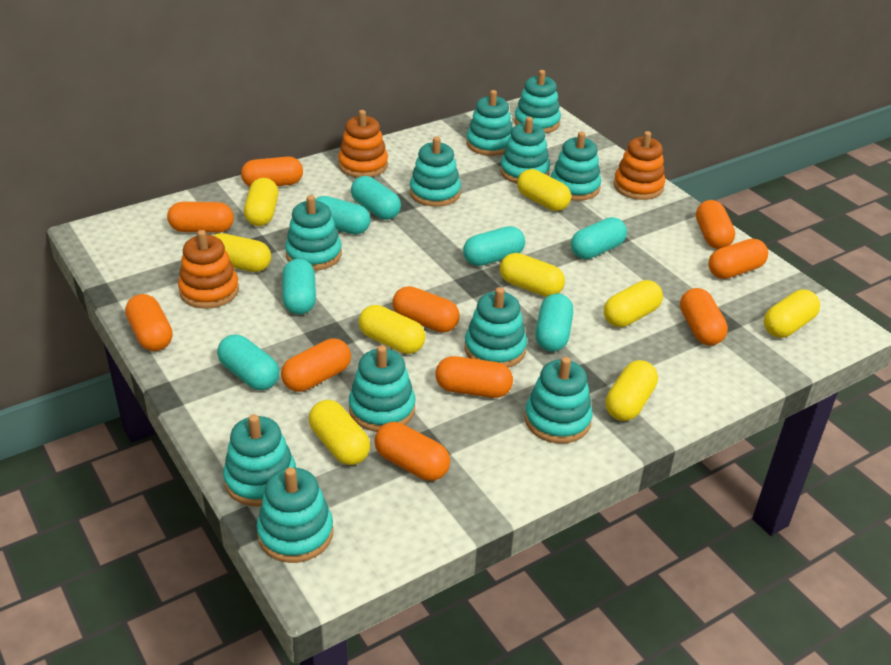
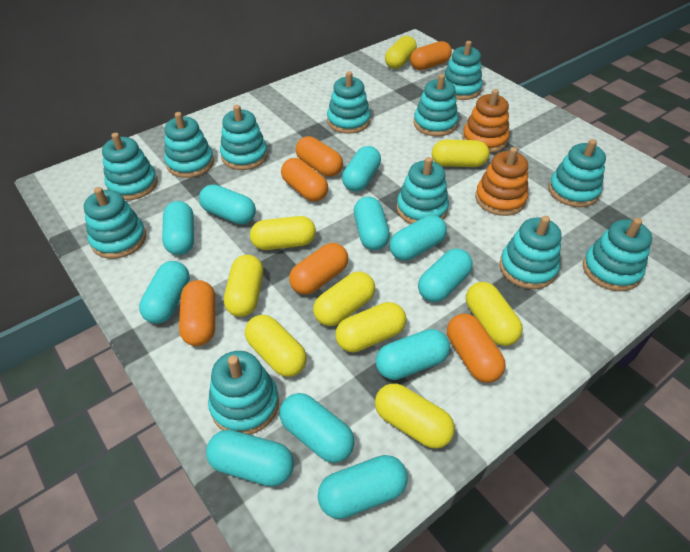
orange capsule: [125,294,173,351] [167,202,234,233] [241,156,303,187] [281,338,351,392] [374,422,450,481] [392,286,460,333] [435,356,513,398] [680,288,728,345] [696,200,735,249] [708,239,768,279] = 10 -> [179,280,215,346] [281,158,328,202] [289,243,348,295] [296,136,343,177] [410,41,452,70] [447,314,506,383] = 6
orange stacking toy: [178,230,239,309] [338,110,388,178] [614,131,665,200] = 3 -> [462,89,509,153] [475,147,528,216] = 2
turquoise capsule: [217,335,279,390] [282,259,316,315] [315,196,370,234] [351,176,401,220] [463,226,525,266] [535,294,573,352] [571,217,627,259] = 7 -> [139,261,190,324] [162,201,194,255] [199,184,256,225] [206,430,294,487] [280,393,355,463] [318,455,408,519] [342,146,381,192] [354,197,390,250] [376,329,450,380] [389,215,447,261] [418,248,473,302] = 11
turquoise stacking toy: [223,414,296,506] [257,467,333,563] [285,195,342,271] [349,345,415,432] [410,137,461,207] [464,287,527,368] [466,90,513,156] [500,117,550,184] [514,70,561,133] [525,357,593,444] [551,132,601,201] = 11 -> [84,187,146,259] [102,133,158,200] [164,112,214,178] [208,351,279,435] [220,105,268,170] [327,71,370,134] [397,157,449,224] [413,74,458,136] [444,41,483,100] [499,216,562,289] [548,139,606,207] [583,218,652,291] = 12

